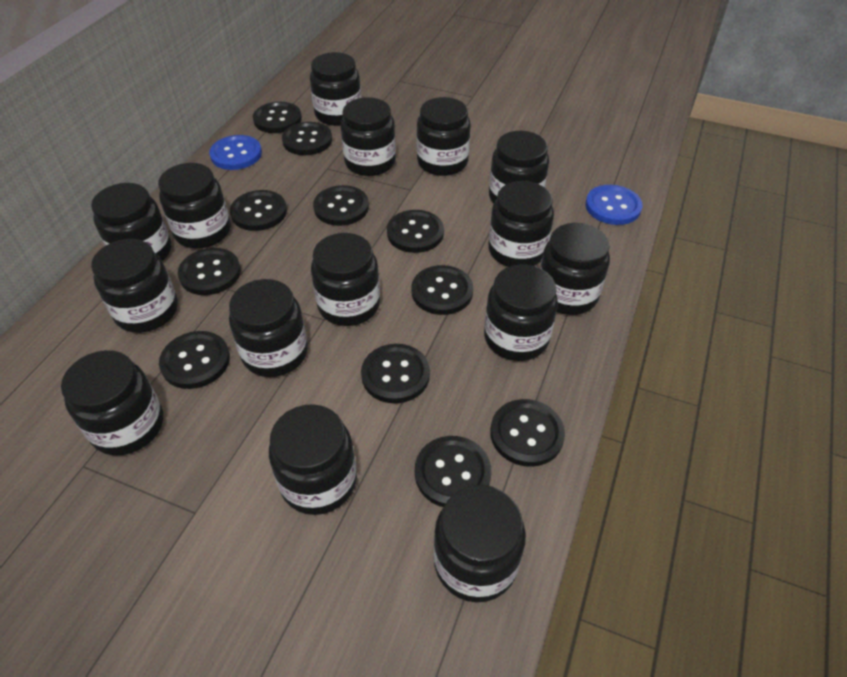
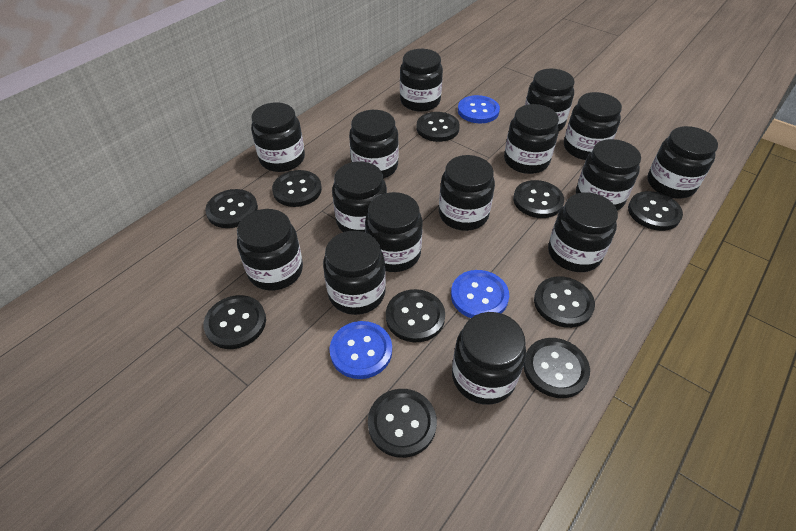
black button: [159,331,230,389] [178,248,241,295] [230,190,287,231] [253,102,302,133] [282,122,332,155] [313,185,369,226] [361,344,430,403] [387,210,444,253] [412,265,473,315] [415,436,491,507] [490,399,565,467] = 11 -> [204,295,266,349] [205,189,258,228] [272,170,322,207] [368,389,437,458] [386,289,445,342] [416,112,460,142] [513,180,564,218] [523,338,590,398] [534,276,595,328] [628,191,683,231] = 10
blue button: [209,135,262,170] [586,185,643,225] = 2 -> [329,321,392,379] [451,270,509,318] [458,95,500,123] = 3

